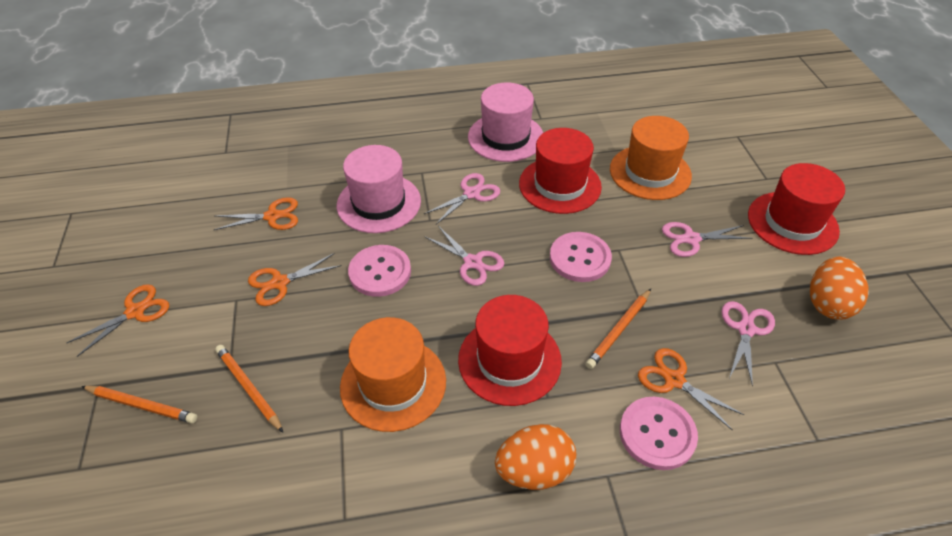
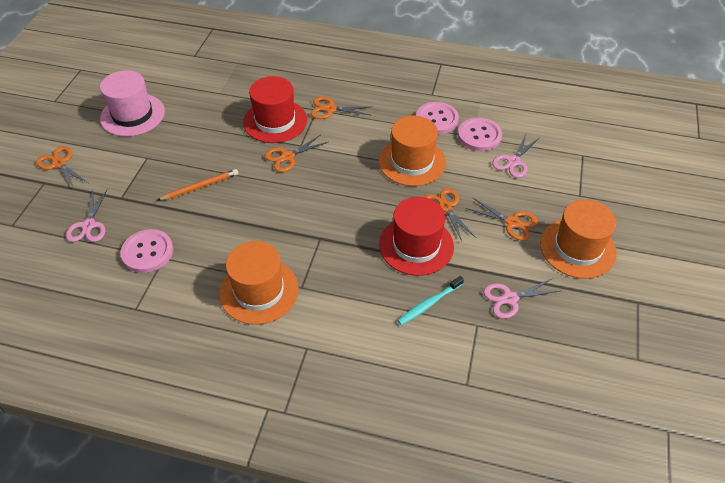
orange egg: [495,424,576,490] [810,257,868,320] = 2 -> none = 0
orange hat: [340,317,446,432] [610,116,692,200] = 2 -> [220,241,299,325] [378,116,446,186] [540,199,617,279] = 3
orange pencil: [81,386,197,423] [215,345,283,432] [585,289,651,369] = 3 -> [157,169,238,201] = 1
orange scissors: [67,284,169,357] [214,197,298,230] [248,253,342,306] [638,348,744,431] = 4 -> [36,146,88,189] [265,135,328,172] [311,97,373,119] [424,188,476,241] [466,198,538,241] = 5
pink hat: [337,145,421,233] [468,82,543,162] = 2 -> [100,70,165,137] = 1
pink scissors: [424,173,500,224] [424,226,504,286] [662,222,752,257] [721,301,775,387] = 4 -> [66,189,108,242] [483,278,559,319] [492,135,539,178] = 3
red hat: [458,295,562,406] [519,128,602,214] [748,163,845,255] = 3 -> [243,76,307,143] [379,197,454,276] = 2
turquoise toothbrush: none = 0 -> [397,276,464,325] = 1

